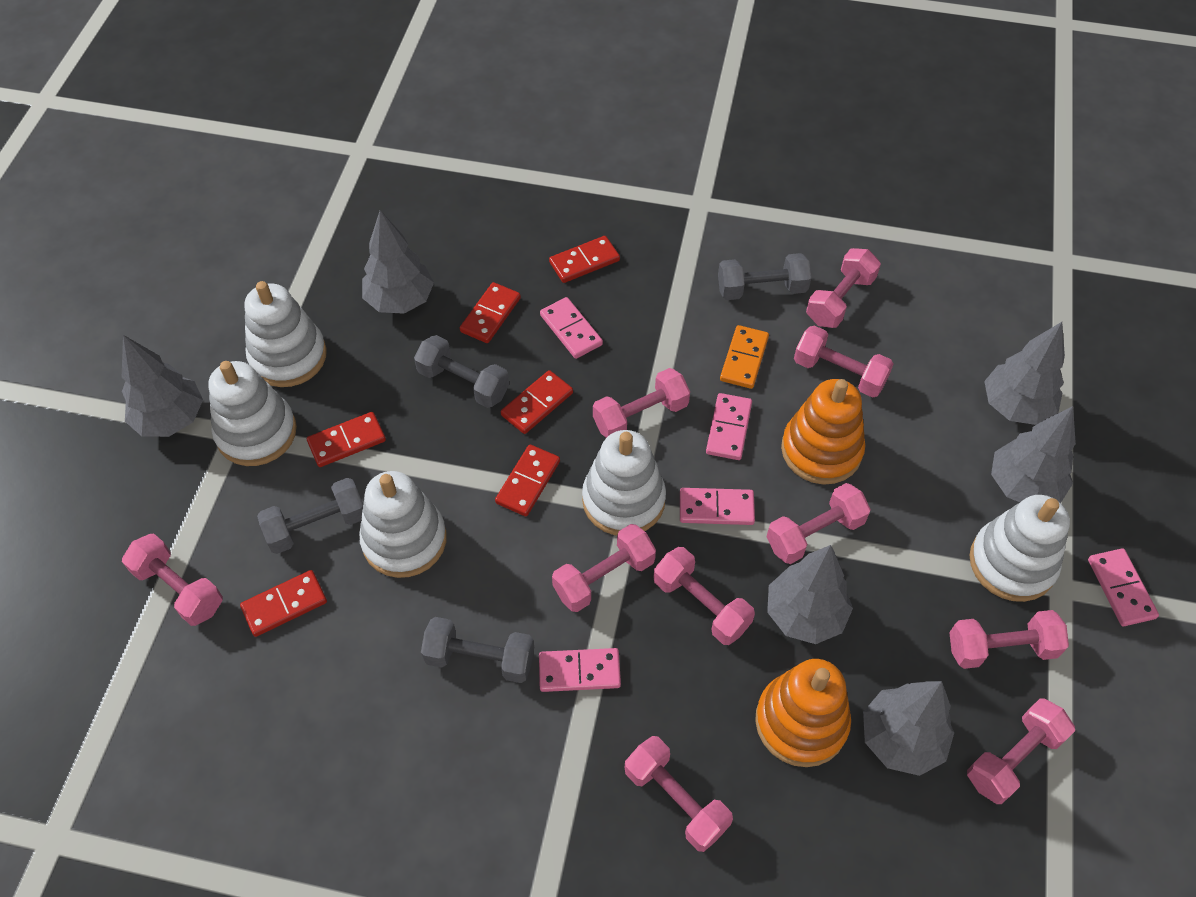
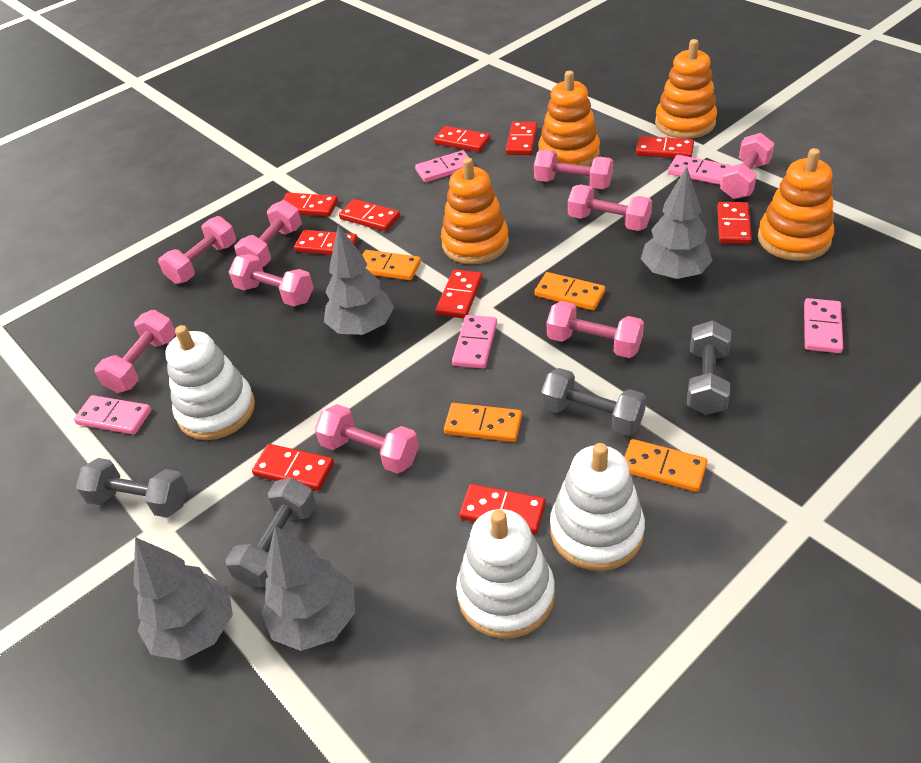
grey tree: [122,335,203,437] [362,210,434,314] [767,545,853,644] [863,681,954,776] [984,322,1065,425] [991,406,1076,503] = 6 -> [133,537,233,660] [261,526,355,651] [324,225,394,335] [641,166,713,279] = 4
orange domino: [720,325,769,389] = 1 -> [362,250,421,280] [444,403,522,442] [535,272,605,310] [624,439,708,492] = 4
orange stacking toy: [755,659,851,767] [781,379,865,484] = 2 -> [441,157,509,264] [538,70,600,166] [655,39,717,139] [758,148,834,261] = 4
pink dumbbell: [122,534,223,626] [552,524,656,612] [593,368,690,438] [625,736,733,852] [653,547,755,645] [766,483,871,564] [794,326,893,398] [806,248,881,328] [949,610,1069,669] [967,698,1075,804] = 10 -> [95,310,176,393] [158,216,236,284] [229,254,314,306] [234,200,302,267] [315,404,419,474] [534,150,613,189] [547,301,644,358] [568,184,652,231] [720,133,774,199] = 9
red domino: [240,570,327,637] [307,412,386,467] [460,282,521,343] [495,445,560,516] [501,370,573,434] [549,236,620,283] = 6 -> [252,444,334,491] [283,193,338,217] [294,230,358,255] [339,199,400,231] [434,126,490,152] [436,269,483,319] [459,484,546,534] [506,122,537,155] [636,136,694,158] [717,202,752,244] = 10
white stacking toy: [209,361,297,466] [244,281,327,387] [359,471,447,578] [582,430,666,535] [969,495,1070,602] = 5 -> [166,325,255,440] [456,509,555,639] [550,443,645,571] = 3

